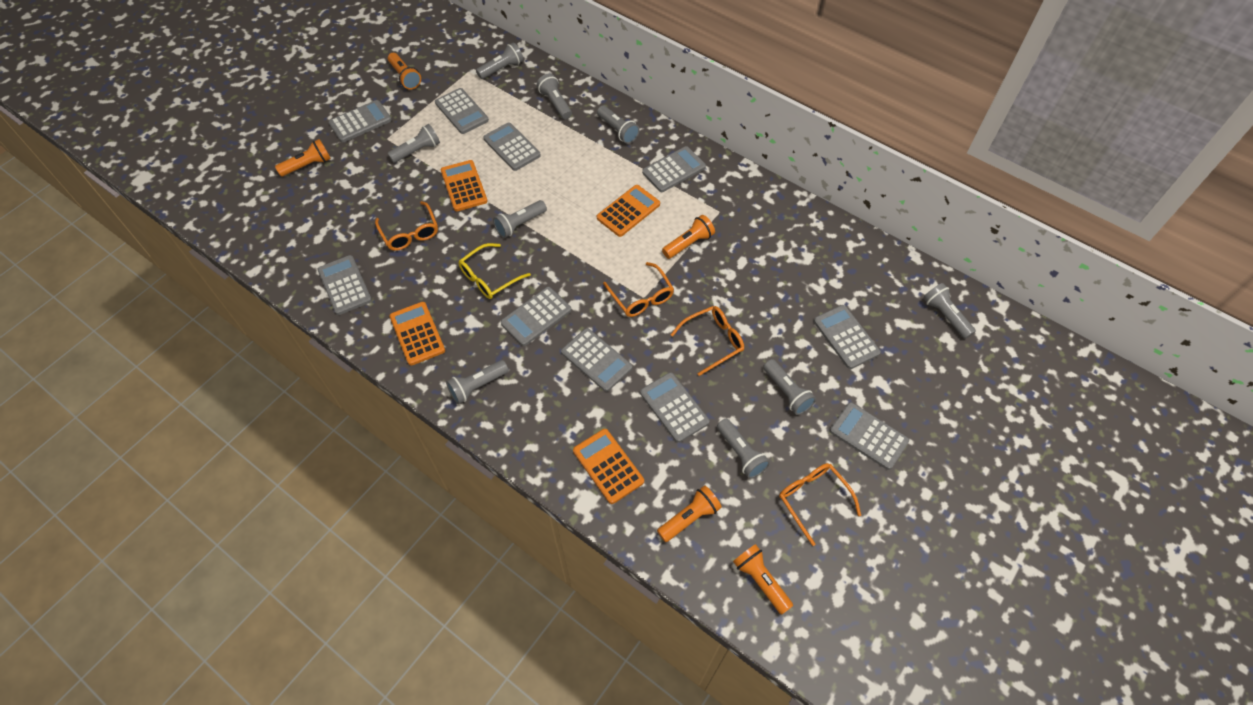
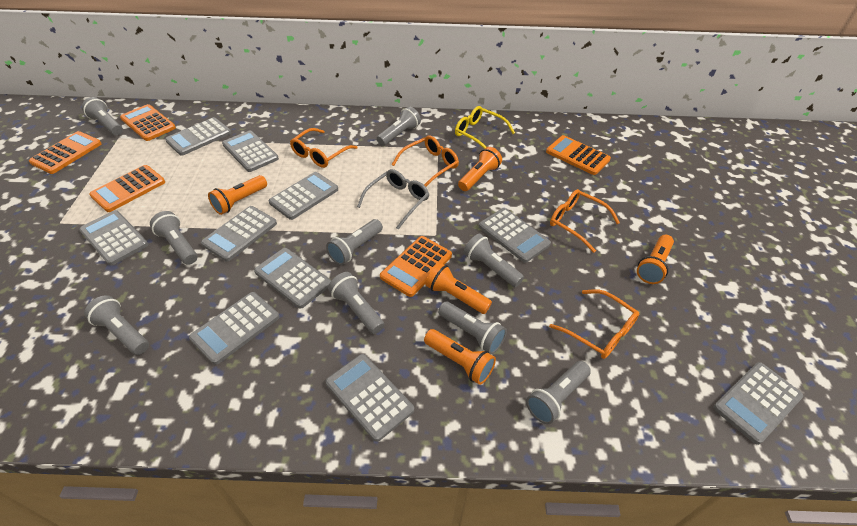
grey glasses: none = 0 -> [357,169,429,230] = 1
orange calculator: [390,302,445,366] [441,160,488,211] [573,429,644,504] [597,185,660,237] = 4 -> [29,131,102,174] [89,165,165,212] [120,104,176,141] [380,236,452,297] [546,135,611,175] = 5

